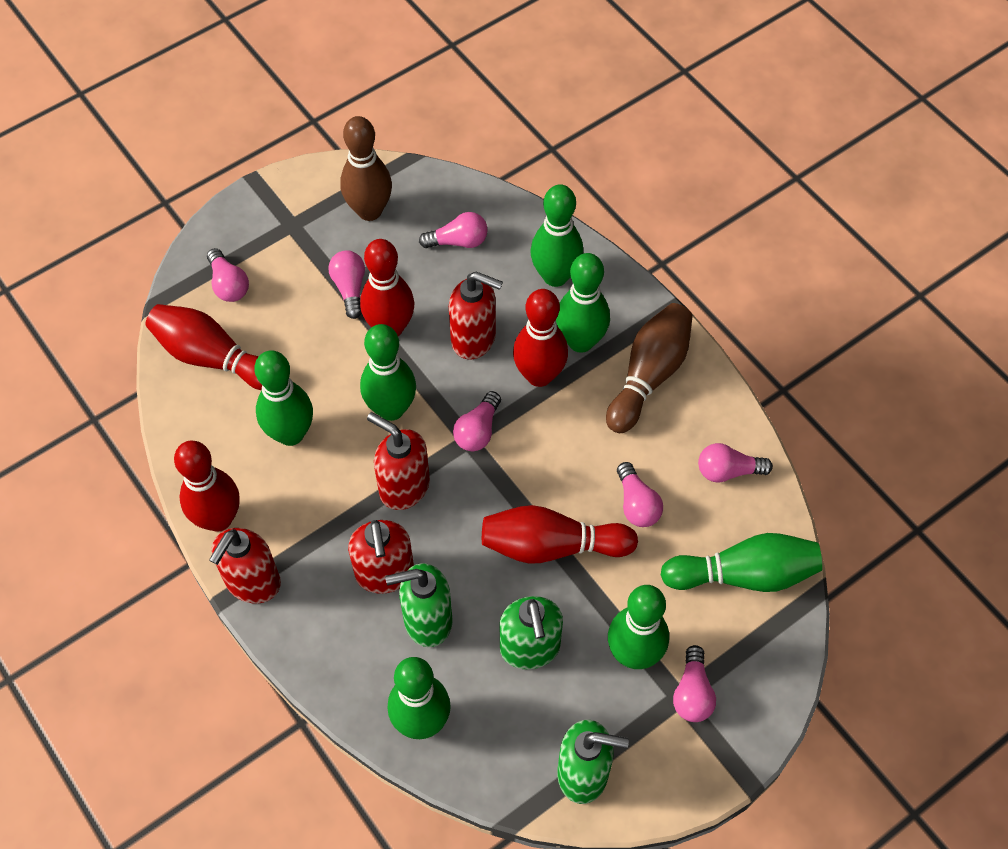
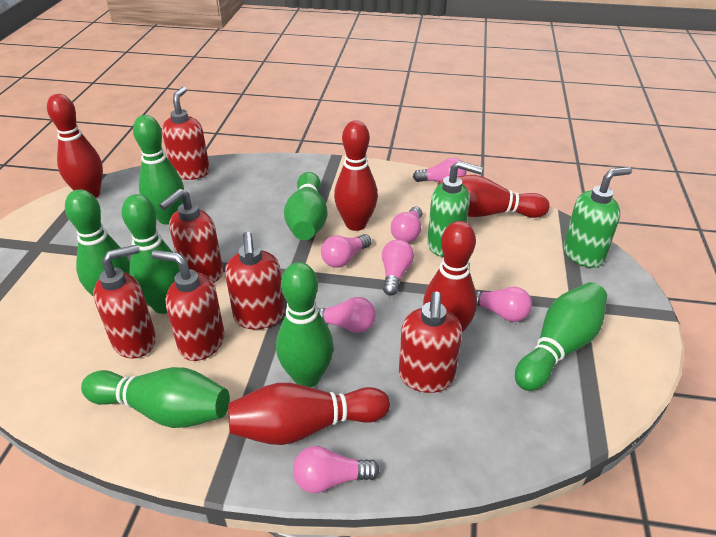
brown bowling pin: [340,116,392,221] [606,303,693,433] = 2 -> none = 0
green soap dispenser: [385,563,453,647] [500,596,563,669] [557,720,629,804] = 3 -> [427,161,483,257] [564,167,632,268] = 2
red soap dispenser: [209,528,281,604] [348,520,414,594] [367,412,430,510] [449,272,503,360] = 4 -> [93,244,156,359] [152,250,225,361] [159,189,223,283] [162,87,210,180] [225,232,285,330] [399,291,462,393] = 6

